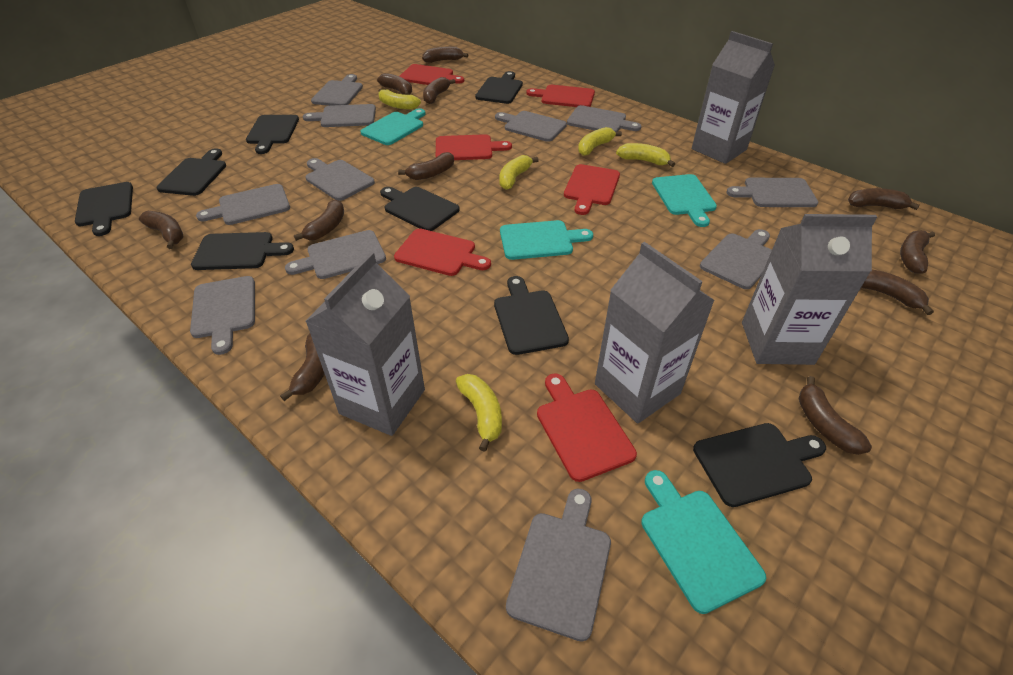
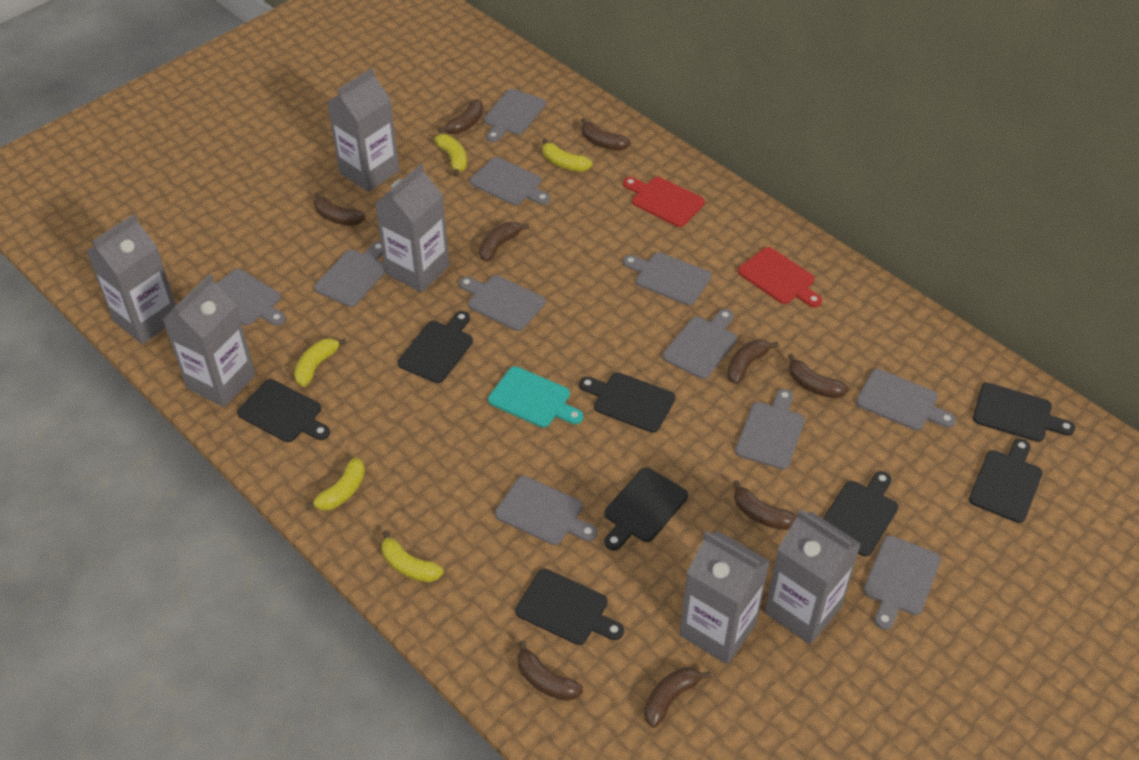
brown banana: [139,211,184,249] [280,333,325,401] [294,199,344,241] [377,73,412,95] [398,152,454,180] [422,46,468,63] [423,77,455,104] [799,376,872,455] [848,188,920,210] [862,270,934,315] [900,230,935,274] = 11 -> [314,192,365,226] [438,99,483,134] [479,222,529,262] [518,640,583,701] [581,118,631,150] [644,667,711,728] [727,339,779,384] [733,480,797,530] [788,354,849,398] = 9
grey carton: [305,252,425,436] [595,242,715,424] [692,31,775,164] [742,214,877,365] = 4 -> [86,214,176,344] [163,274,255,407] [327,68,399,192] [375,164,449,293] [679,531,770,664] [764,509,861,644] = 6
red cutting board: [394,228,491,276] [399,64,464,85] [436,134,512,160] [526,85,595,107] [537,374,637,482] [564,164,620,215] = 6 -> [623,177,705,227] [738,247,822,307] = 2
turquoise cutting board: [360,108,426,145] [500,220,593,260] [641,470,766,614] [652,174,717,227] = 4 -> [488,366,583,427] = 1

